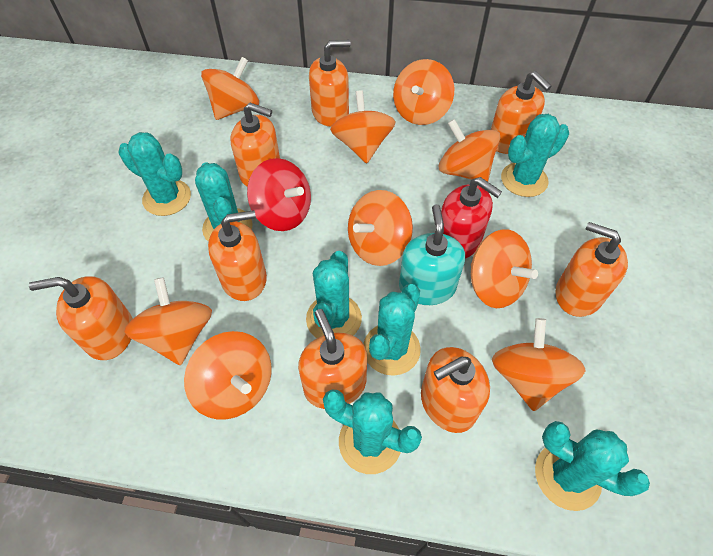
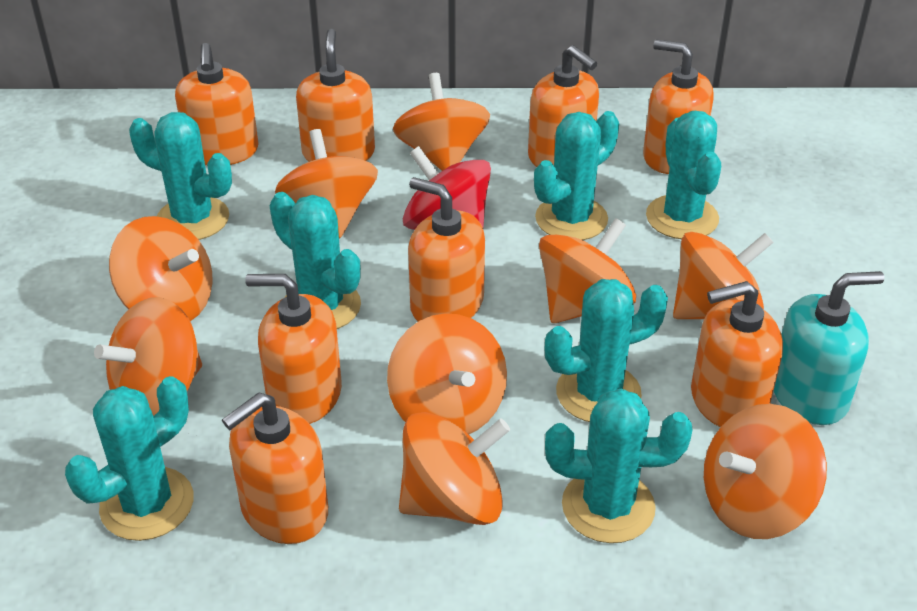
red soap dispenser: [441,177,502,259] = 1 -> none = 0

